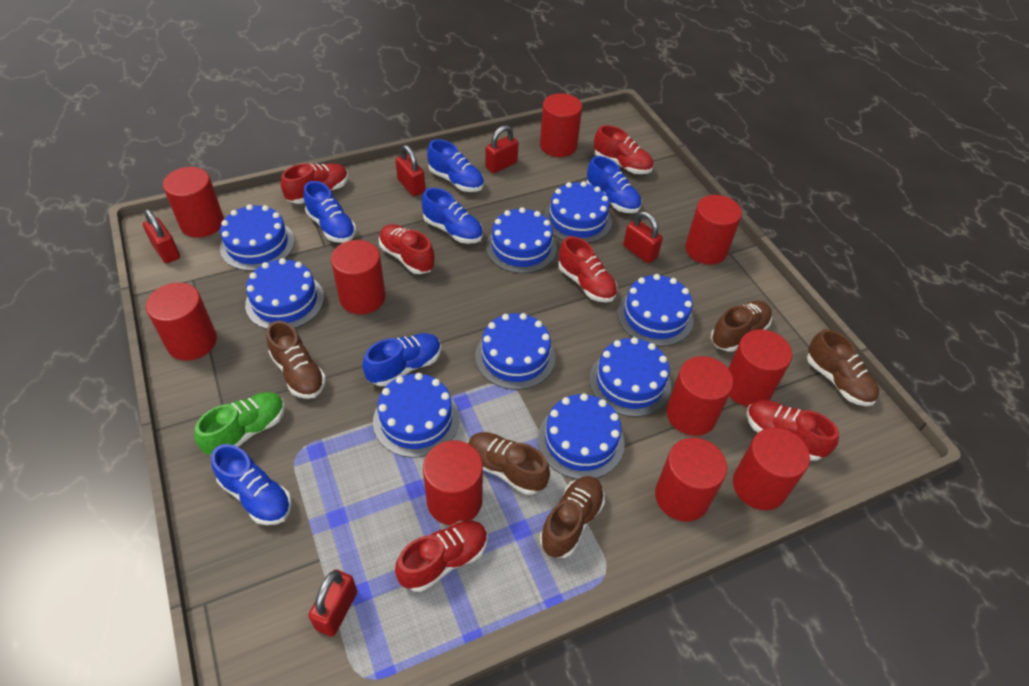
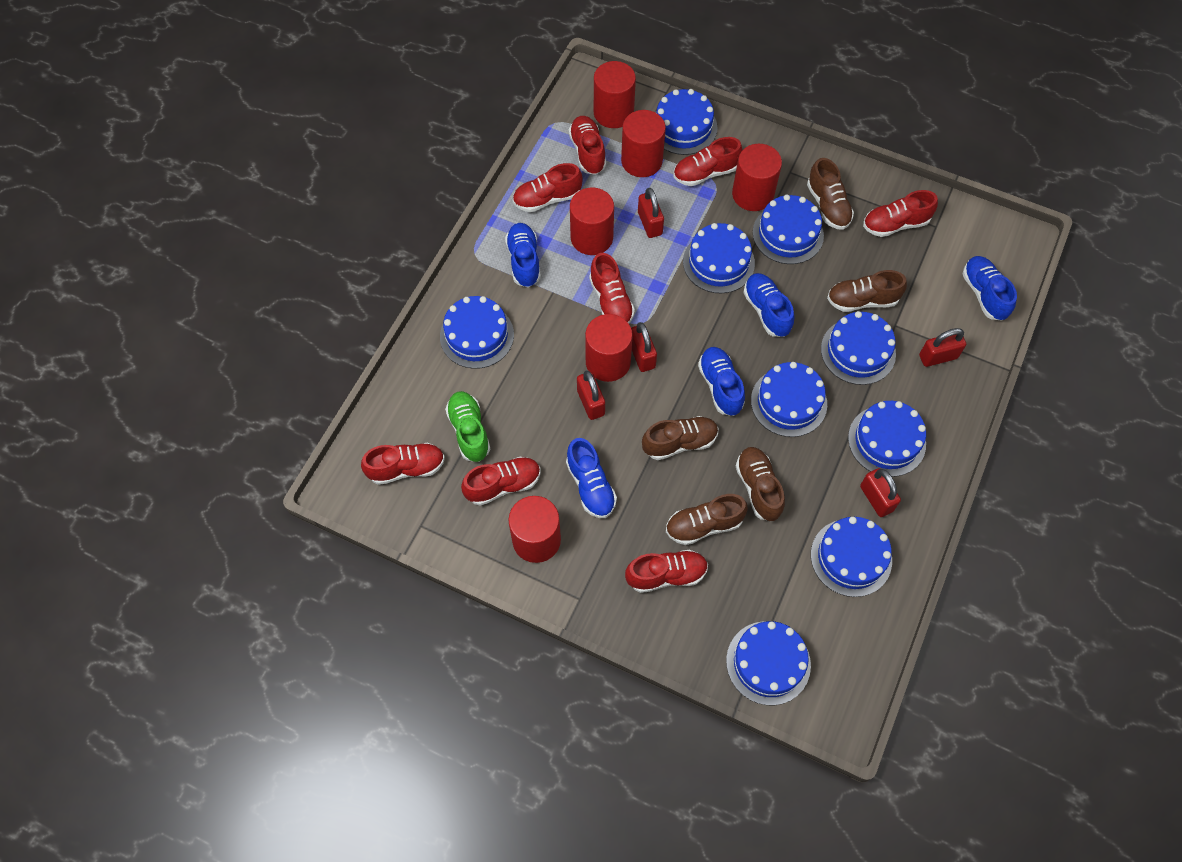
blue shoe: [211,444,292,525] [303,181,356,243] [362,333,441,386] [422,188,483,244] [427,139,484,192] [587,156,642,213] = 6 -> [505,223,541,287] [566,438,617,518] [698,347,745,416] [743,273,794,337] [963,256,1017,321] = 5
red cylinder: [146,282,217,361] [163,167,224,238] [331,240,386,314] [423,441,483,526] [540,93,582,157] [655,438,727,522] [666,356,734,436] [685,195,742,265] [728,329,792,407] [733,427,810,510] = 10 -> [508,496,561,563] [570,188,614,255] [585,314,633,382] [594,61,636,128] [621,110,666,177] [732,144,782,211] = 6
red shoe: [281,163,348,204] [379,224,435,274] [395,520,488,592] [558,236,617,302] [594,125,653,174] [747,400,839,460] = 6 -> [361,443,445,485] [461,457,540,506] [513,163,583,212] [569,116,606,175] [589,253,635,323] [625,549,708,593] [673,137,743,186] [863,190,938,237] = 8

